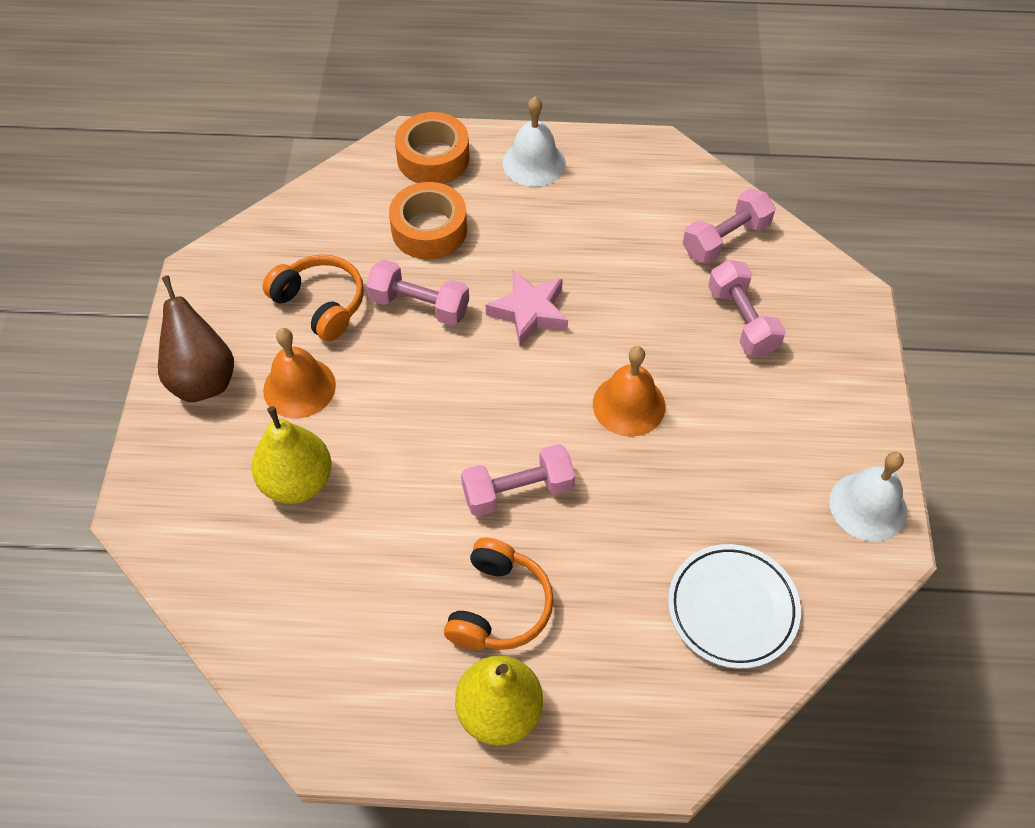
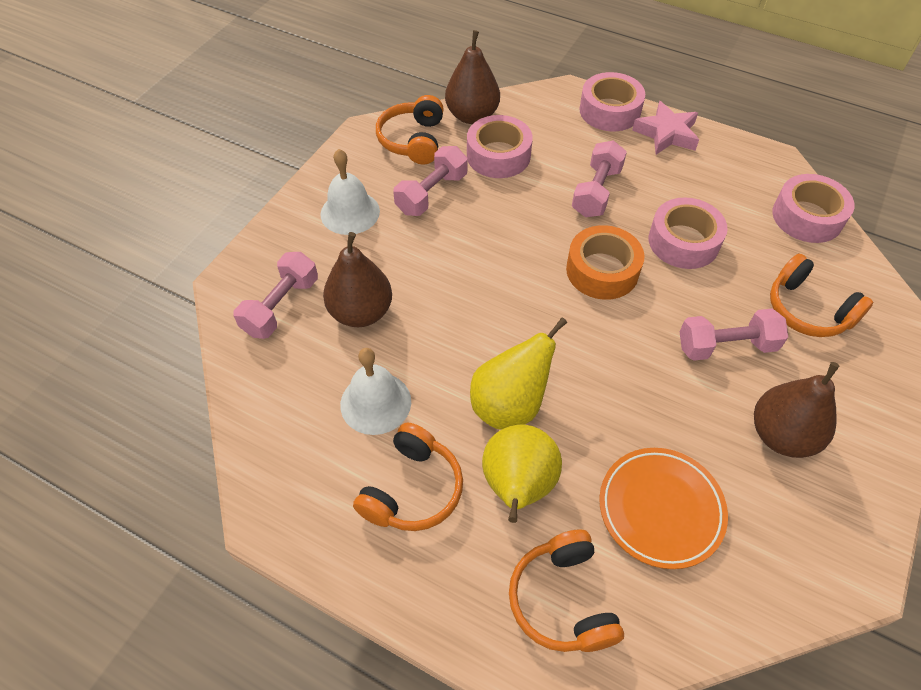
brown pear: [158,276,234,402] = 1 -> [323,232,392,327] [445,30,500,124] [754,362,839,458] = 3
orange bell: [263,328,336,418] [593,346,665,437] = 2 -> none = 0
orange headphones: [262,254,364,342] [444,538,554,650] = 2 -> [353,423,463,531] [376,95,444,165] [509,530,624,652] [770,254,873,337] = 4
orange plate: none = 0 -> [599,448,728,569] = 1
orange tape: [389,182,467,259] [395,112,470,184] = 2 -> [566,225,644,300] = 1
pink tape: none = 0 -> [467,115,533,178] [579,72,645,131] [648,198,728,269] [772,174,855,243] = 4
white plate: [668,544,801,669] = 1 -> none = 0

